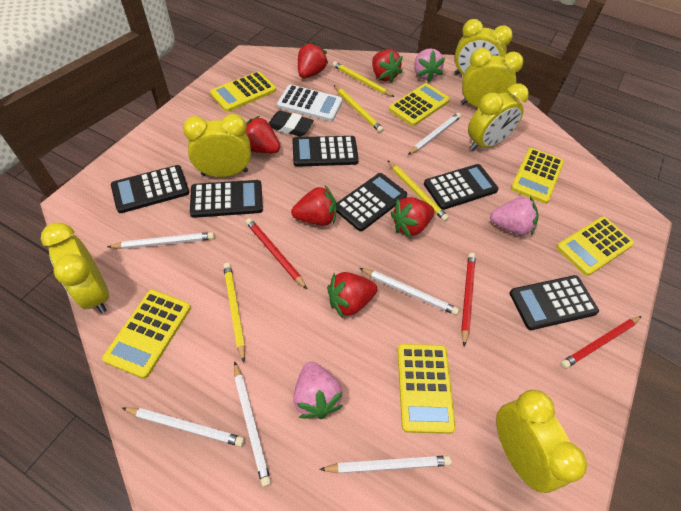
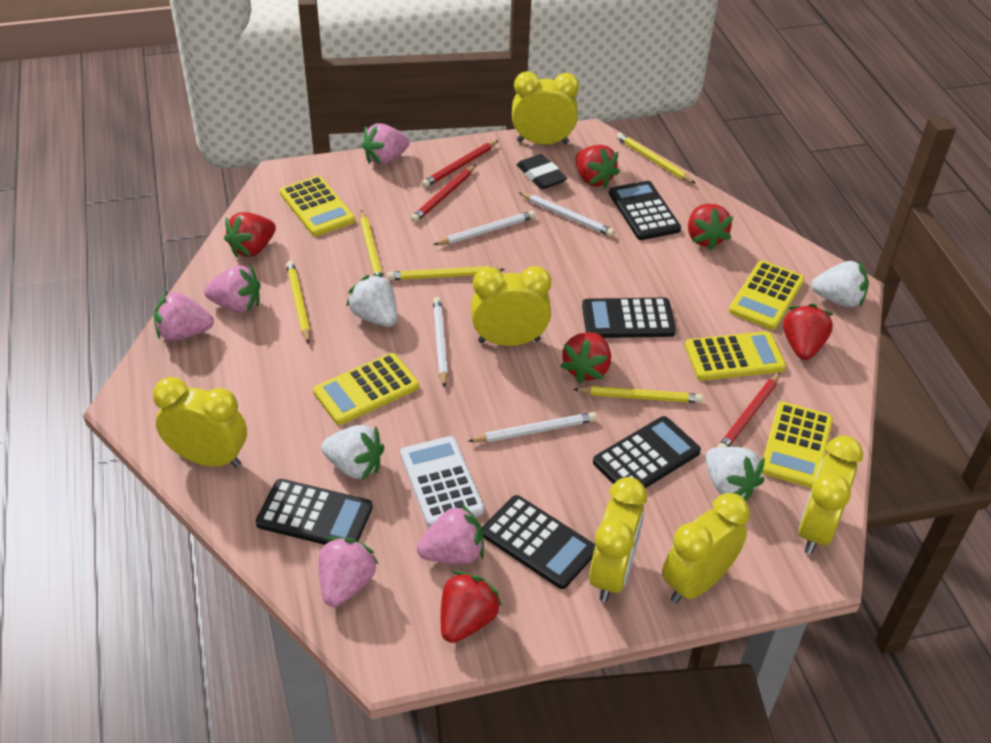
black calculator: [111,165,189,213] [190,180,263,218] [292,136,359,167] [336,173,407,231] [424,164,499,210] [509,275,599,330] = 6 -> [256,479,373,545] [482,495,595,589] [582,298,676,338] [593,416,701,488] [609,181,681,240] = 5
pink strawberry: [293,362,343,419] [414,48,445,82] [490,196,539,236] = 3 -> [154,290,214,341] [204,265,260,313] [319,537,379,607] [361,123,410,165] [417,504,484,564] = 5
white pencil: [107,232,214,249] [122,407,244,447] [234,361,271,487] [319,455,452,473] [359,268,459,315] [408,113,461,155] = 6 -> [433,211,536,245] [433,297,448,388] [468,412,597,443] [519,192,615,237] = 4
white strawberry: none = 0 -> [321,425,384,480] [346,274,397,327] [706,447,765,501] [811,261,869,307] = 4
yellow calculator: [102,290,191,379] [210,71,276,112] [389,83,450,126] [397,344,456,434] [511,148,564,204] [556,217,634,276] = 6 -> [280,176,355,236] [313,353,419,425] [685,331,786,380] [729,261,805,330] [762,402,833,488] = 5
yellow pencil: [223,263,245,363] [332,61,395,97] [334,85,384,133] [387,160,449,221] = 4 -> [286,261,310,344] [360,210,383,277] [387,266,505,280] [573,386,703,403] [616,133,696,184] = 5

